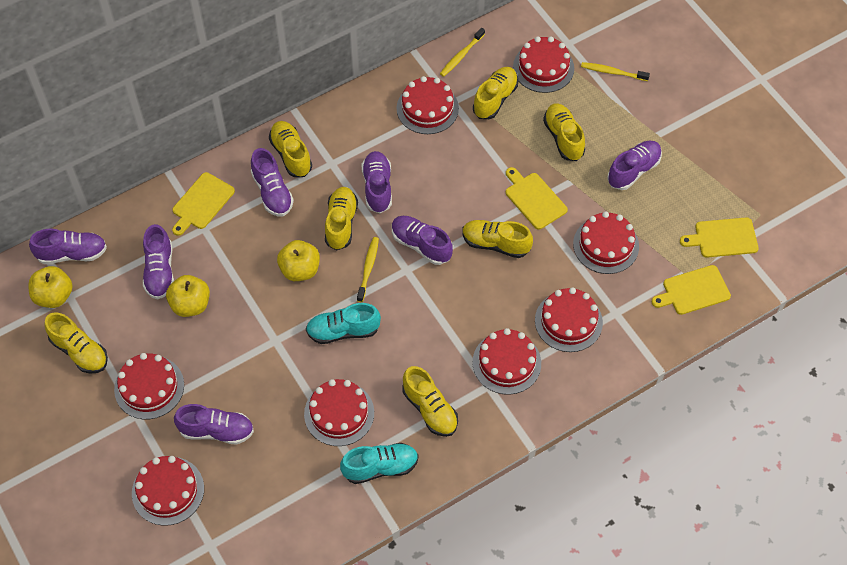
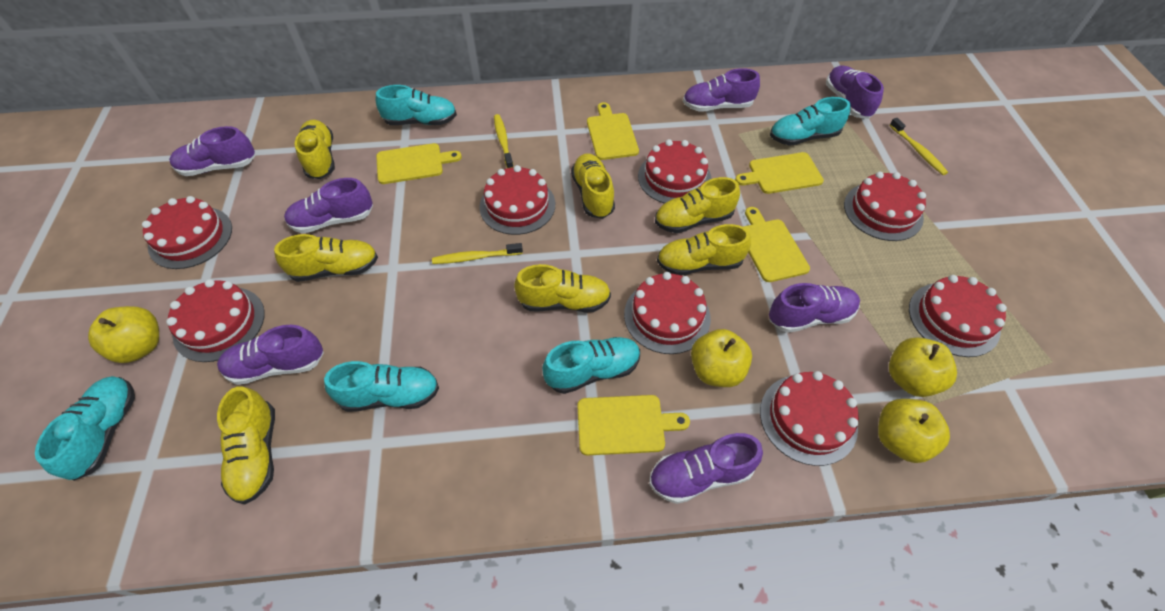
turquoise shoe: [306,303,381,344] [340,443,419,484] = 2 -> [35,376,135,481] [324,361,439,412] [376,85,457,125] [542,337,640,394] [770,97,851,146] = 5
yellow apple: [29,266,73,308] [166,275,210,317] [277,240,320,281] = 3 -> [88,306,159,363] [691,329,752,387] [878,399,950,463] [889,338,957,397] = 4
yellow cutting board: [172,172,235,236] [506,167,568,229] [652,265,731,315] [680,217,759,258] = 4 -> [376,143,462,184] [577,395,690,456] [587,102,639,160] [735,152,824,194] [744,207,810,282] = 5

